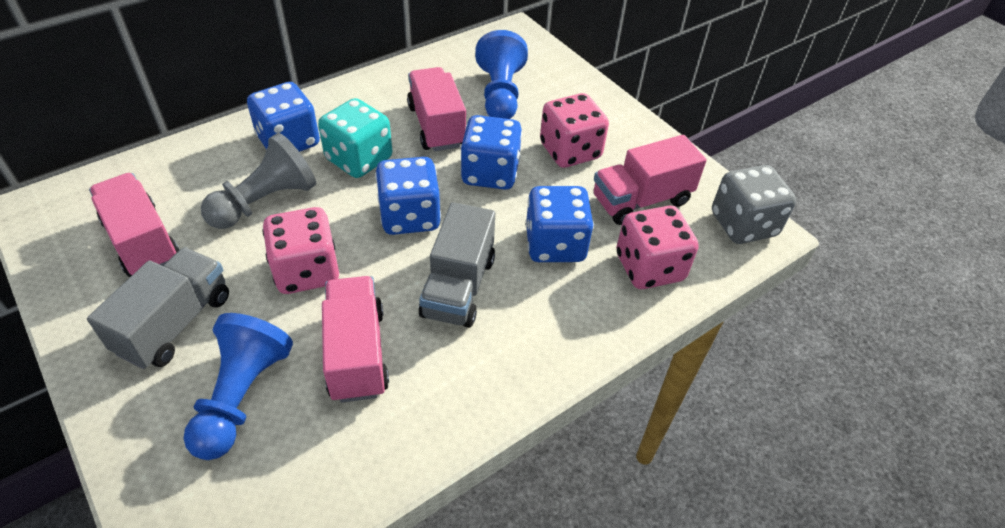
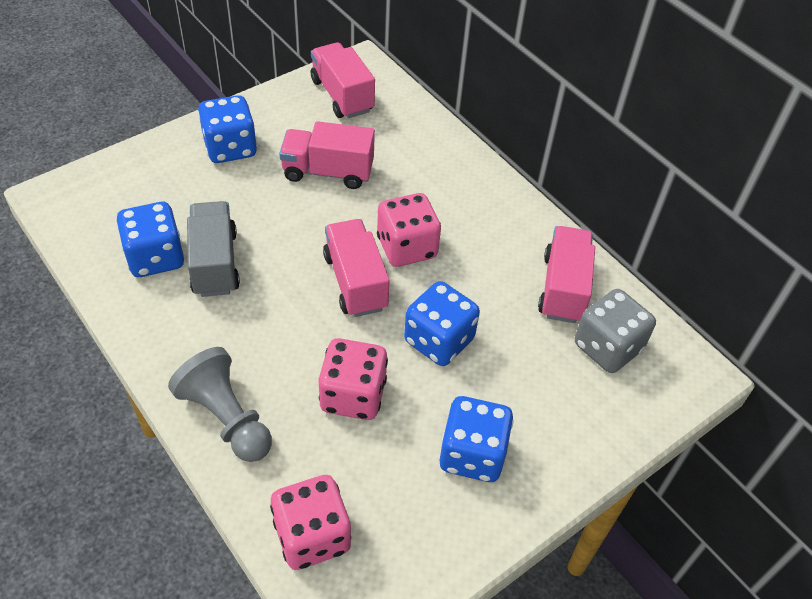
blue pawn: [183,313,293,460] [475,30,528,119] = 2 -> none = 0
grey truck: [87,247,229,369] [419,202,495,328] = 2 -> [187,201,240,297] = 1
turquoise dice: [318,98,392,178] = 1 -> none = 0

